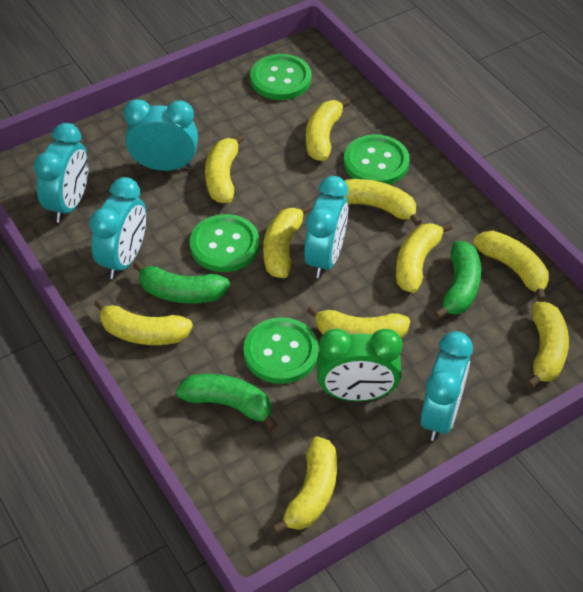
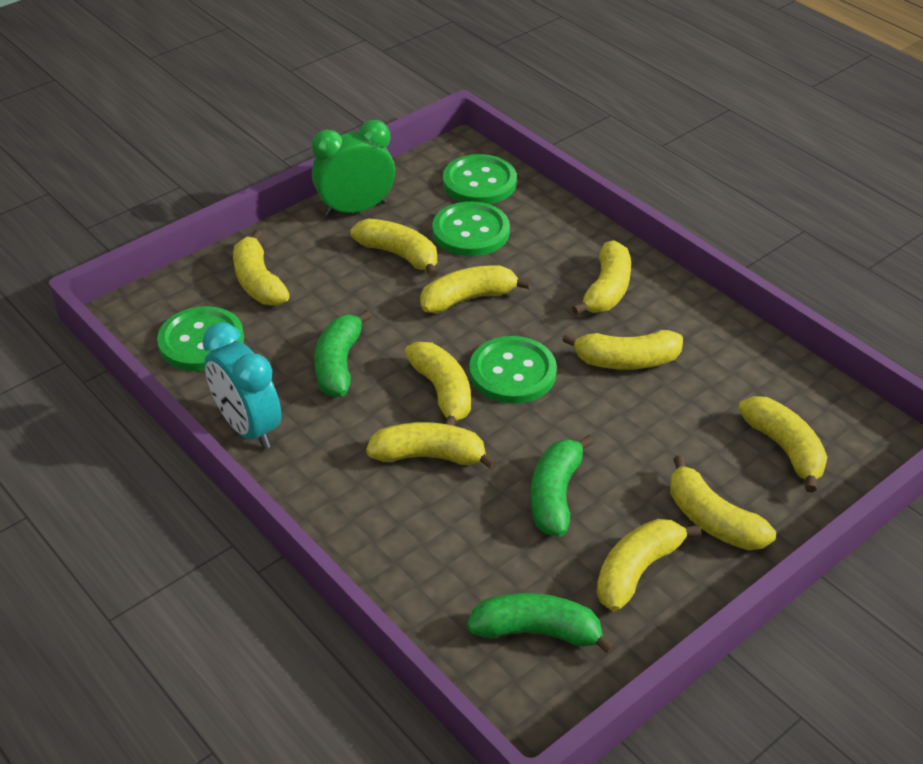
turquoise clock: [34,123,89,223] [90,177,146,279] [124,99,198,171] [304,176,348,278] [420,331,473,441] = 5 -> [202,322,282,449] = 1

